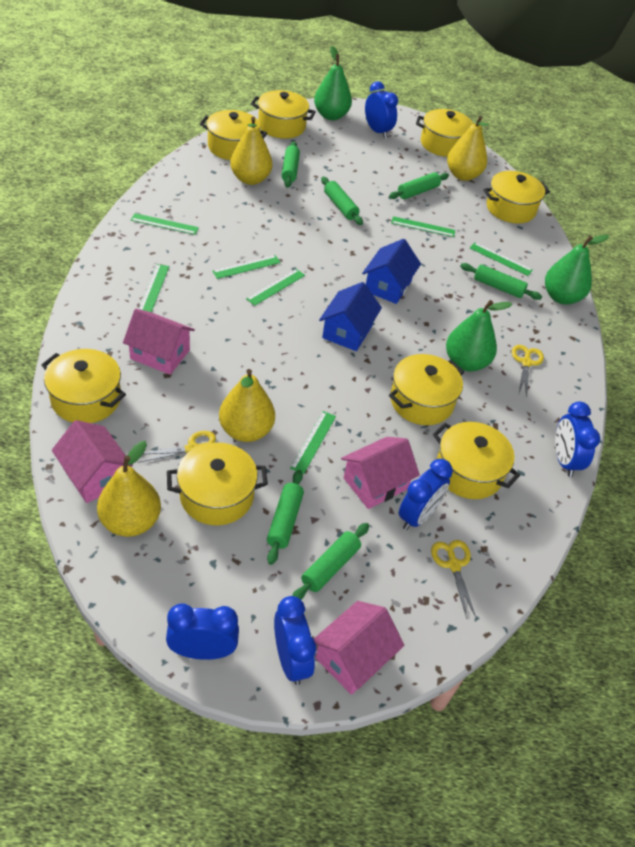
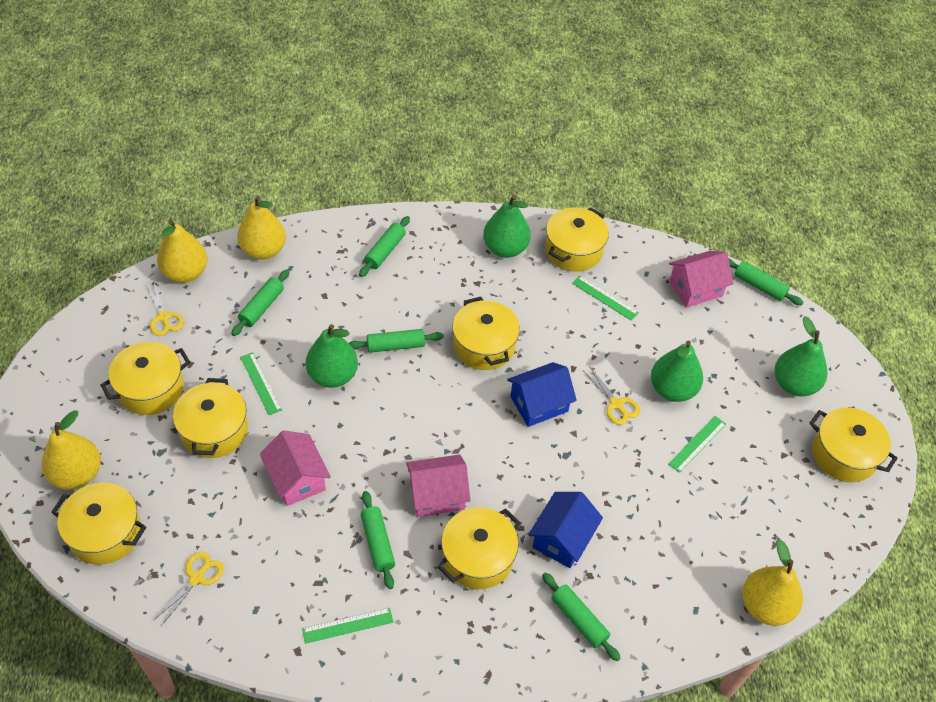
blue clock: [166,604,239,660] [274,596,316,685] [365,81,398,139] [399,459,453,530] [555,401,600,477] = 5 -> none = 0
green pear: [314,46,352,120] [446,300,512,372] [545,235,609,305] = 3 -> [305,324,358,388] [483,195,531,258] [651,341,703,402] [775,316,827,396] = 4
green ruler: [131,213,199,235] [139,264,169,312] [212,255,281,279] [246,269,305,306] [290,411,336,474] [391,216,455,237] [470,243,533,276] = 7 -> [240,352,282,415] [302,608,393,644] [572,276,639,321] [668,416,726,473] = 4
pink house: [52,420,133,503] [123,309,195,375] [314,601,404,695] [341,437,420,509] = 4 -> [260,430,331,506] [406,454,470,517] [669,251,733,307] = 3
yellow pot: [41,349,126,423] [167,442,268,525] [200,110,267,160] [251,90,316,139] [389,354,464,425] [416,109,473,157] [433,422,520,499] [483,171,550,223] = 8 -> [51,483,146,565] [100,342,190,415] [173,378,248,458] [438,507,521,589] [452,297,520,370] [545,207,609,272] [809,408,898,482] = 7

